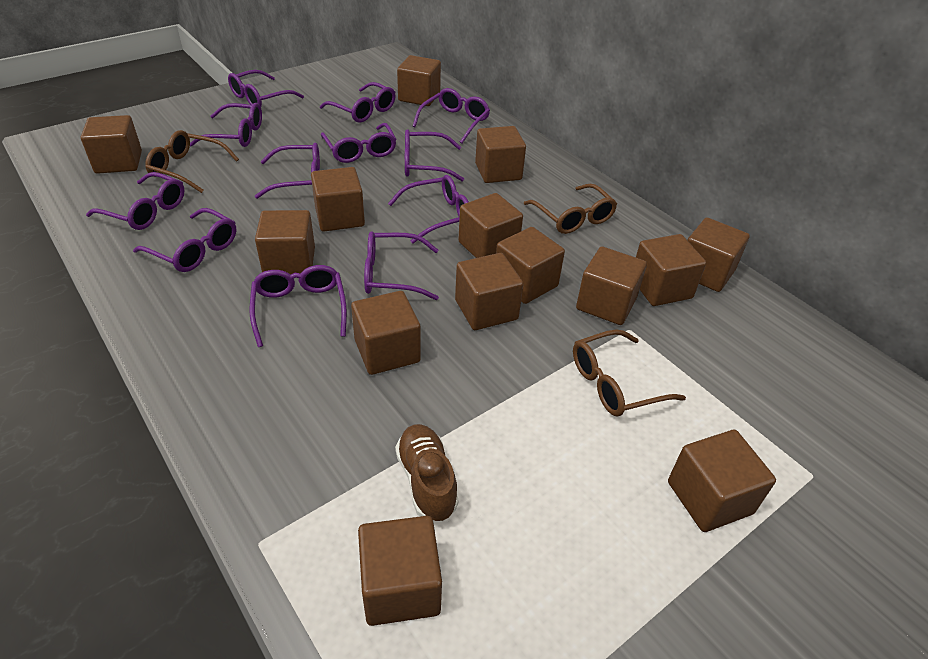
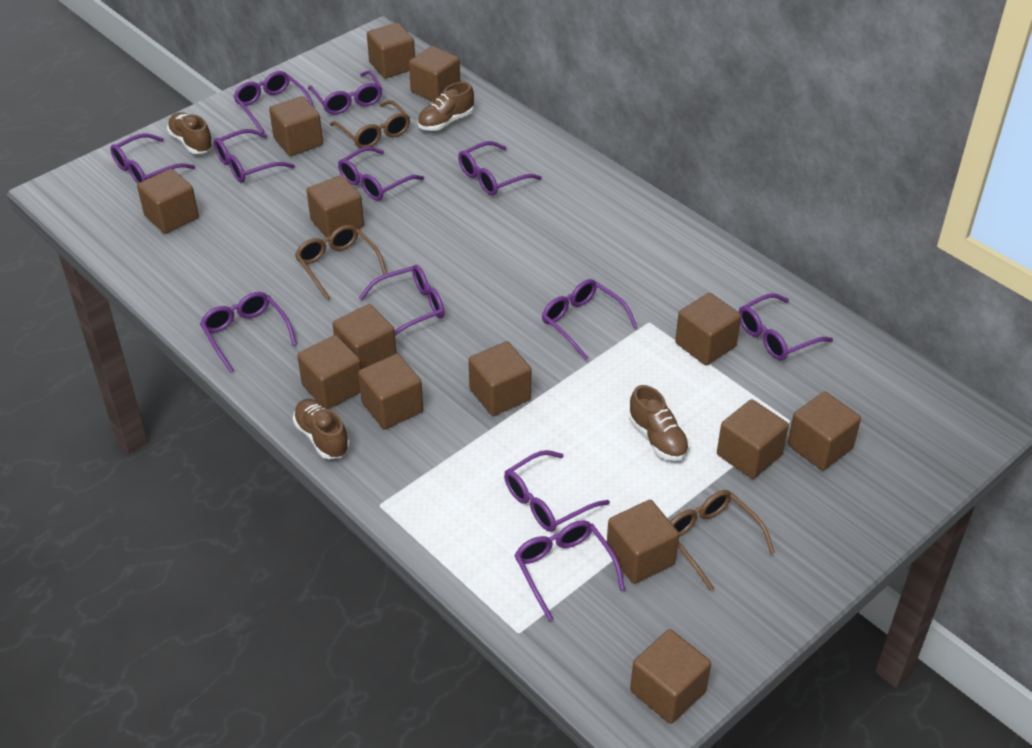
brown shoe: [395,424,459,522] = 1 -> [167,113,214,154] [293,399,350,459] [417,82,474,131] [629,385,689,461] = 4

